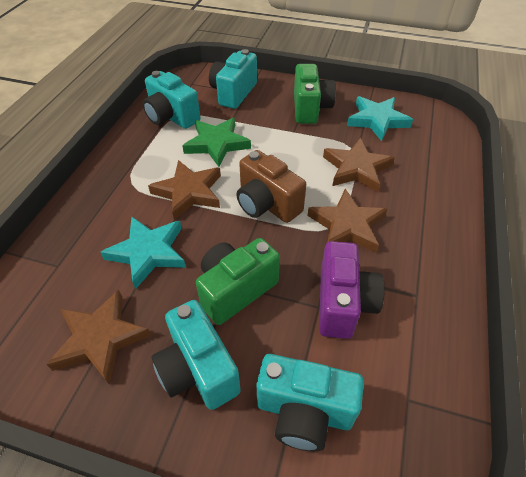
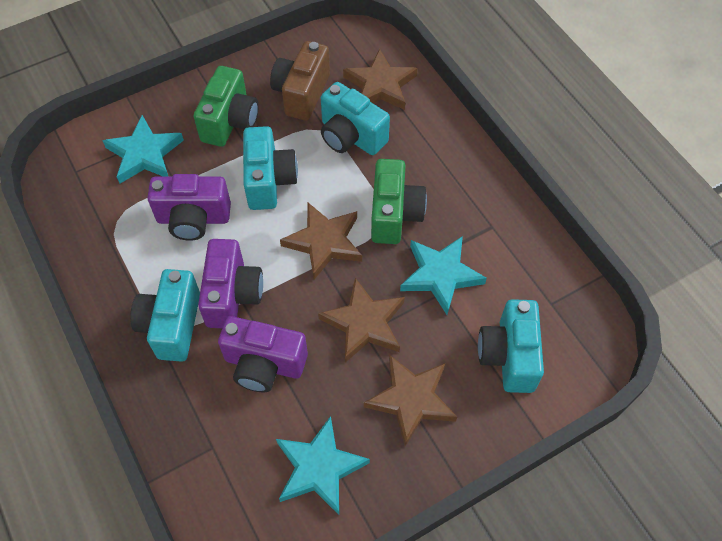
green star: [182,118,251,167] = 1 -> none = 0
purple camera: [319,241,385,339] = 1 -> [147,174,231,241] [198,239,263,328] [218,316,308,392] = 3
turquoise star: [100,216,186,290] [347,96,413,141] = 2 -> [102,115,184,183] [276,416,370,515] [400,236,487,315] = 3

